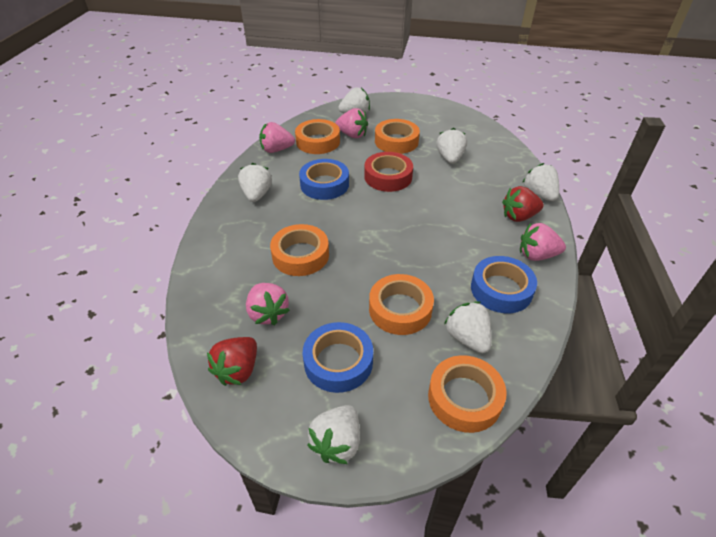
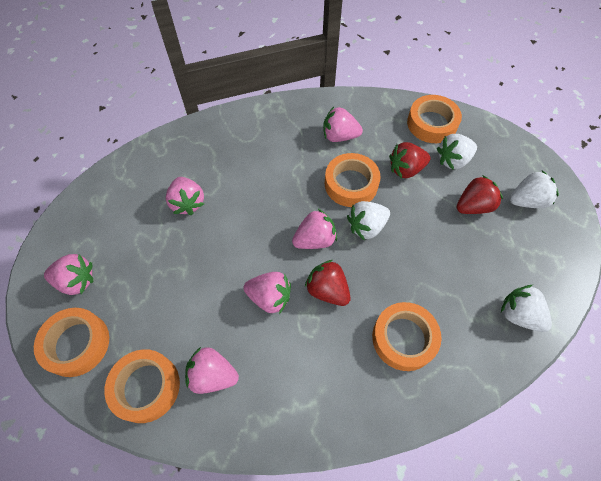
blue tape: [299,159,349,200] [303,322,373,393] [471,256,537,313] = 3 -> none = 0
pink strawberry: [246,283,290,325] [259,122,295,153] [335,108,368,138] [520,223,566,261] = 4 -> [44,254,93,295] [166,177,204,215] [185,347,239,394] [243,272,291,314] [292,209,337,249] [323,107,363,142] = 6
red strawberry: [207,337,257,386] [502,186,544,222] = 2 -> [305,260,351,306] [389,142,430,178] [457,175,503,214] = 3
red tape: [364,152,413,192] = 1 -> none = 0
white strawberry: [238,163,272,202] [307,405,360,464] [338,88,370,113] [436,128,467,164] [444,301,492,353] [522,163,559,201] = 6 -> [347,201,390,241] [437,134,477,170] [501,285,552,332] [510,171,559,208] = 4

